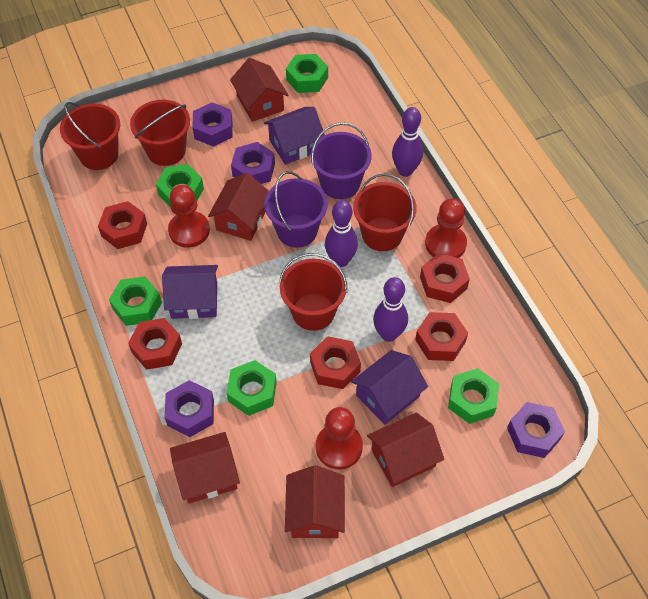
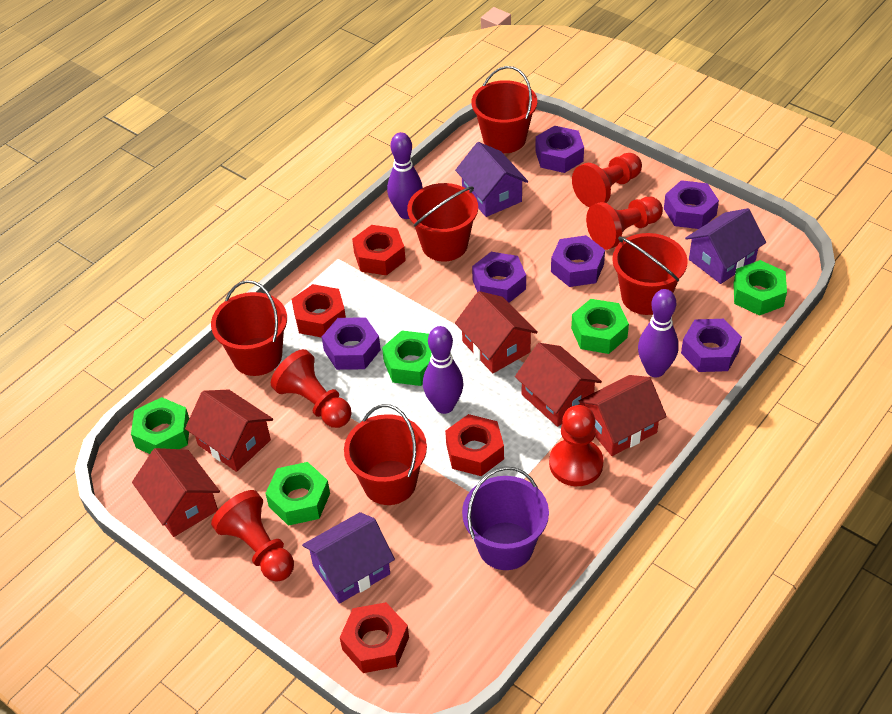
purple bucket: [264,171,328,248] [311,122,372,199] = 2 -> [462,466,549,570] = 1
purple nut: [165,380,214,437] [192,102,233,147] [231,142,275,184] [507,402,565,458] = 4 -> [322,317,381,370] [472,252,526,303] [535,126,584,173] [551,235,605,287] [664,180,719,229] [681,319,742,372] = 6
red bucket: [60,102,120,170] [130,100,190,166] [279,253,347,331] [353,173,417,251] = 4 -> [211,280,287,376] [344,404,427,505] [407,183,478,262] [472,66,537,153] [612,233,688,315] = 5
red nut: [98,201,147,249] [128,318,182,370] [310,336,361,389] [415,312,468,361] [420,253,470,303] = 5 -> [292,284,346,338] [340,602,409,673] [352,225,406,275] [445,414,504,476] = 4
red pawn: [168,185,210,248] [316,407,363,470] [425,199,467,258] = 3 -> [211,490,294,582] [271,349,352,428] [549,405,604,486] [572,153,642,207] [586,197,663,250] = 5

